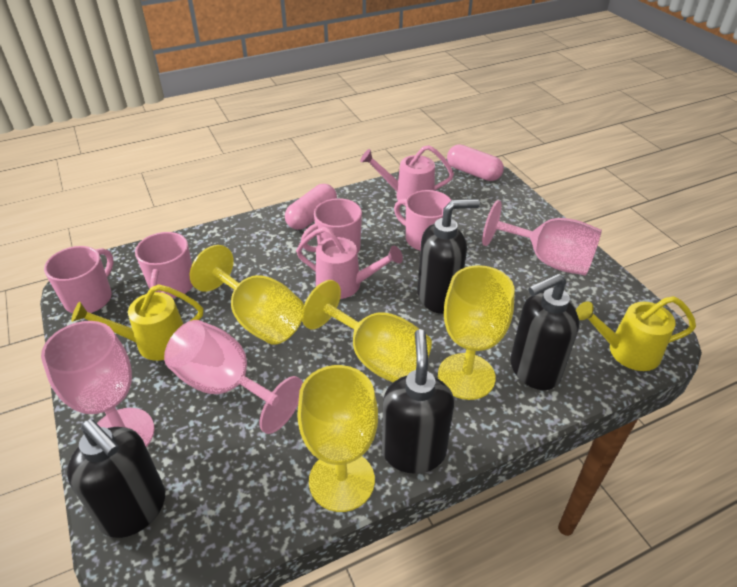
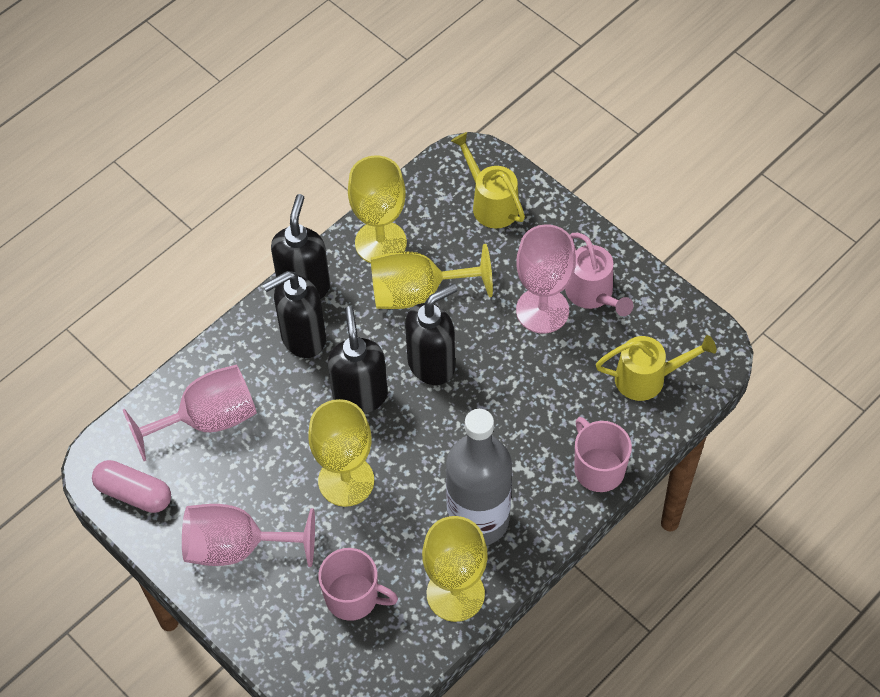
grey bottle: none = 0 -> [446,409,512,545] = 1
pink capsule: [285,184,337,230] [447,145,504,181] = 2 -> [92,460,171,513] = 1
pink mug: [44,246,114,313] [135,232,193,298] [301,198,362,254] [394,190,451,250] = 4 -> [318,548,398,621] [574,417,632,492] = 2
pink watering can: [296,227,403,299] [360,145,454,206] = 2 -> [565,233,634,316] = 1

